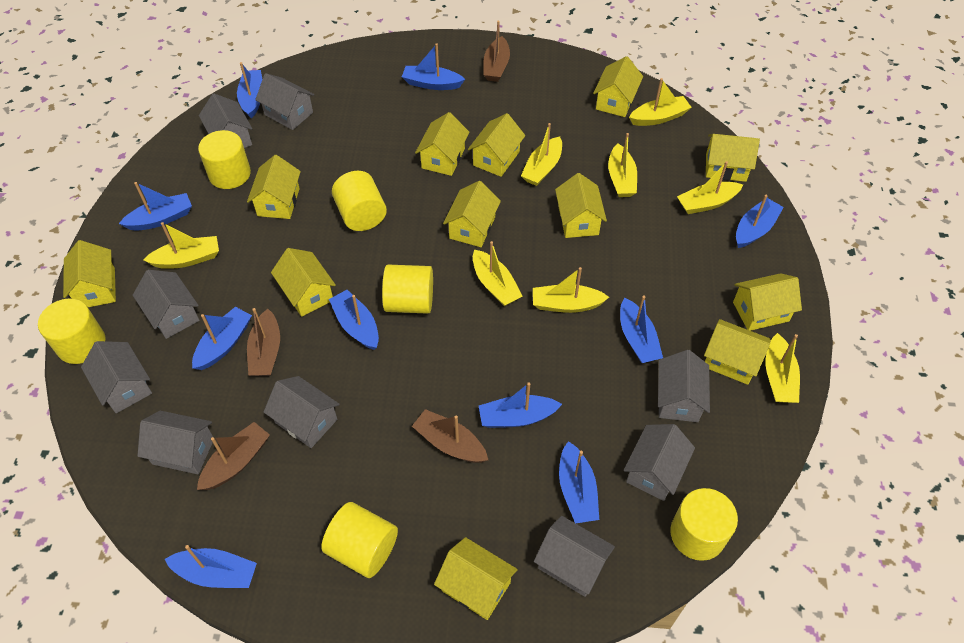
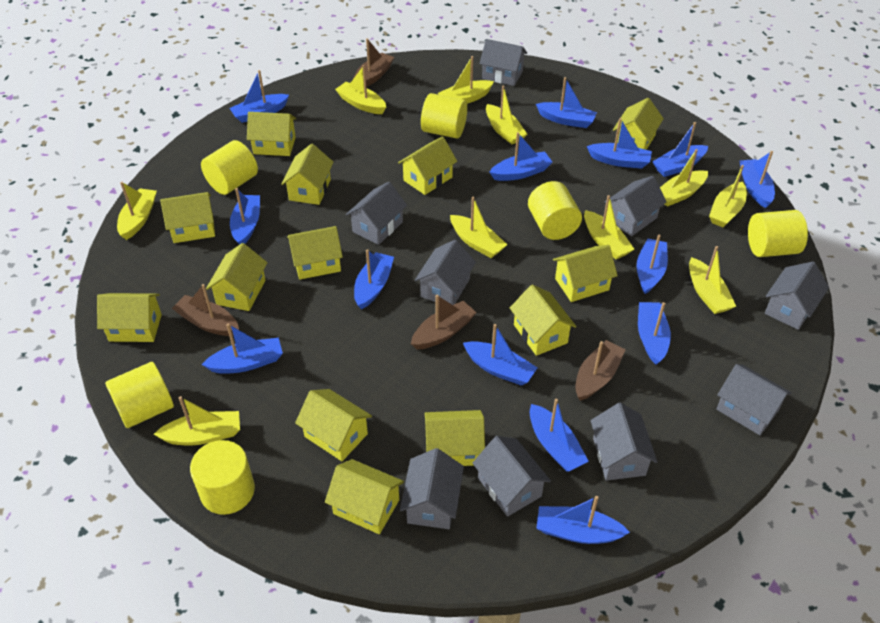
blue boat: [119,182,192,231] [165,545,257,588] [192,307,252,370] [237,62,263,118] [329,290,379,350] [402,43,465,90] [479,382,562,428] [559,441,599,523] [620,295,663,363] [736,194,784,248] = 10 -> [201,323,283,374] [230,70,289,123] [230,188,260,245] [354,249,394,310] [463,324,538,386] [489,132,552,181] [529,399,589,472] [536,77,597,128] [536,496,630,544] [587,118,652,169] [637,235,668,294] [638,302,671,364] [653,122,708,177] [739,151,775,208] = 14
yellow boat: [143,222,219,269] [473,241,522,306] [521,123,562,186] [533,267,609,313] [608,133,637,197] [629,78,692,126] [677,161,743,214] [766,333,800,403] = 8 -> [117,182,157,240] [154,396,240,445] [335,65,386,114] [438,56,494,104] [450,197,507,258] [486,85,527,144] [584,195,634,259] [660,149,708,207] [689,246,736,314] [709,165,747,227] = 10
yellow house: [63,240,116,307] [247,155,301,219] [271,248,336,317] [415,112,469,176] [434,537,518,620] [443,181,501,247] [468,113,525,177] [555,173,607,238] [593,56,643,117] [704,319,770,385] [706,134,760,182] [733,273,802,331] = 12 -> [97,293,162,342] [160,192,215,243] [206,243,267,311] [247,112,296,156] [281,144,334,205] [287,226,343,280] [295,389,372,461] [325,459,404,534] [398,136,457,195] [425,410,485,466] [510,285,577,356] [553,245,618,302] [613,98,664,150] = 13

